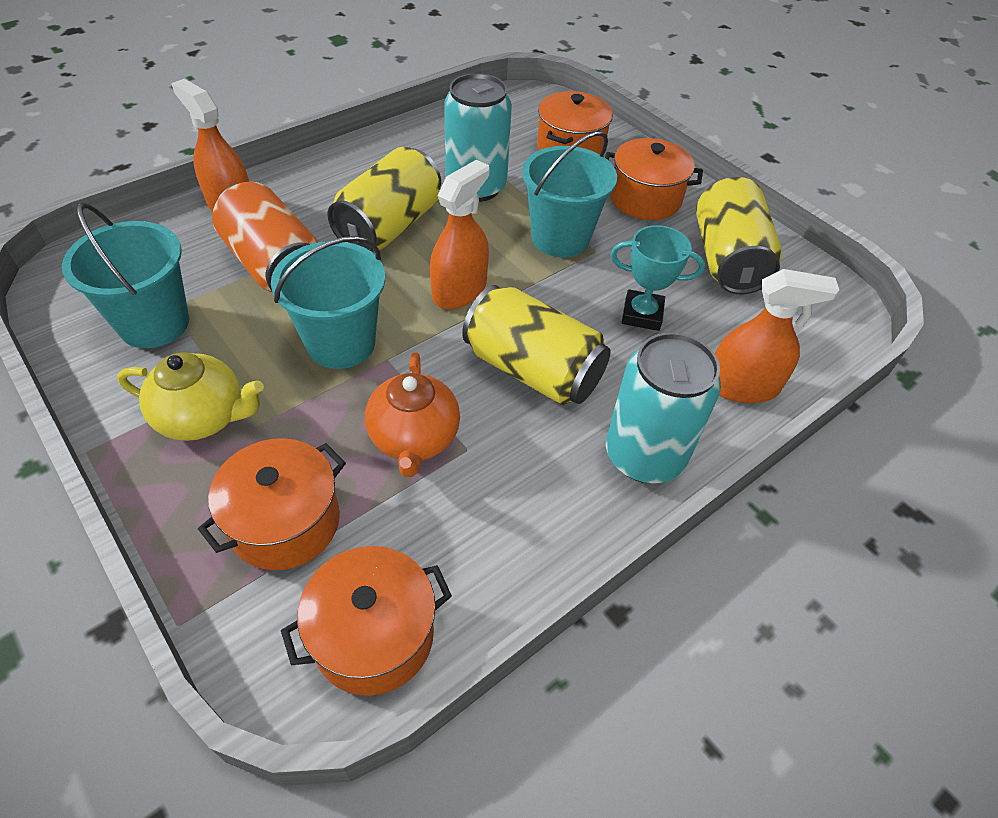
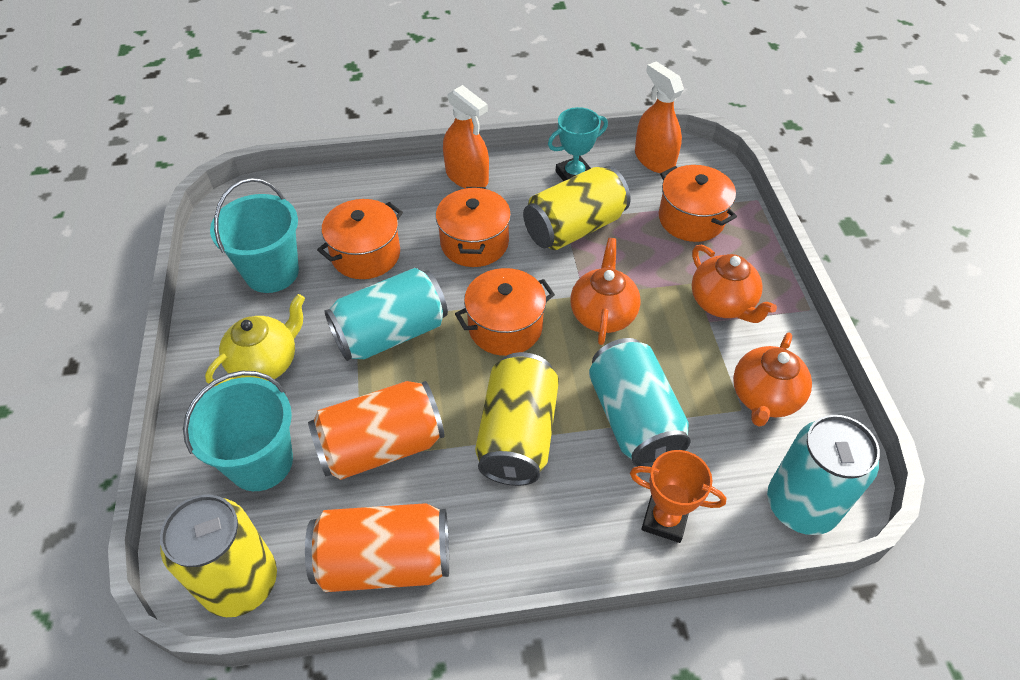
orange can: [212,182,318,292] = 1 -> [305,503,449,592] [308,381,445,480] = 2
orange spray bottle: [171,79,249,212] [430,160,489,309] [715,269,839,403] = 3 -> [443,85,489,189] [635,61,684,173] = 2
orange teapot: [365,353,460,477] = 1 -> [570,238,641,345] [692,245,777,323] [733,332,812,427] = 3
orange trophy: none = 0 -> [630,450,726,543] = 1
turquoise bucket: [62,203,189,348] [271,236,385,369] [522,131,617,258] = 3 -> [183,371,293,491] [210,178,299,293] = 2
turquoise can: [444,73,512,202] [606,332,721,483] = 2 -> [324,268,448,361] [589,338,691,467] [767,415,880,535] = 3

